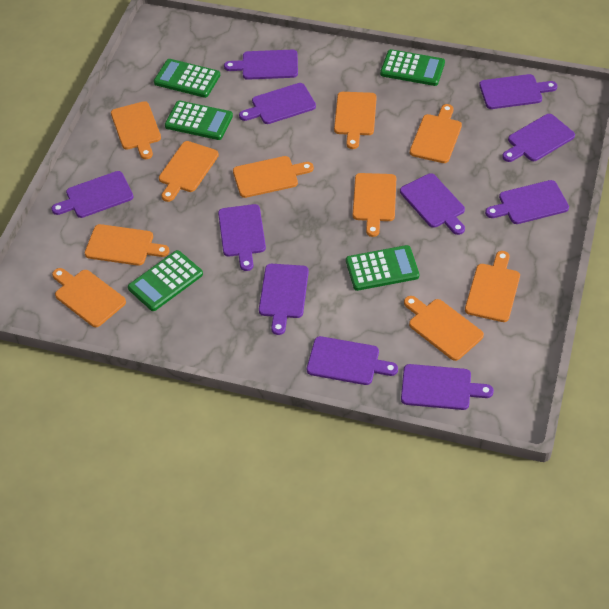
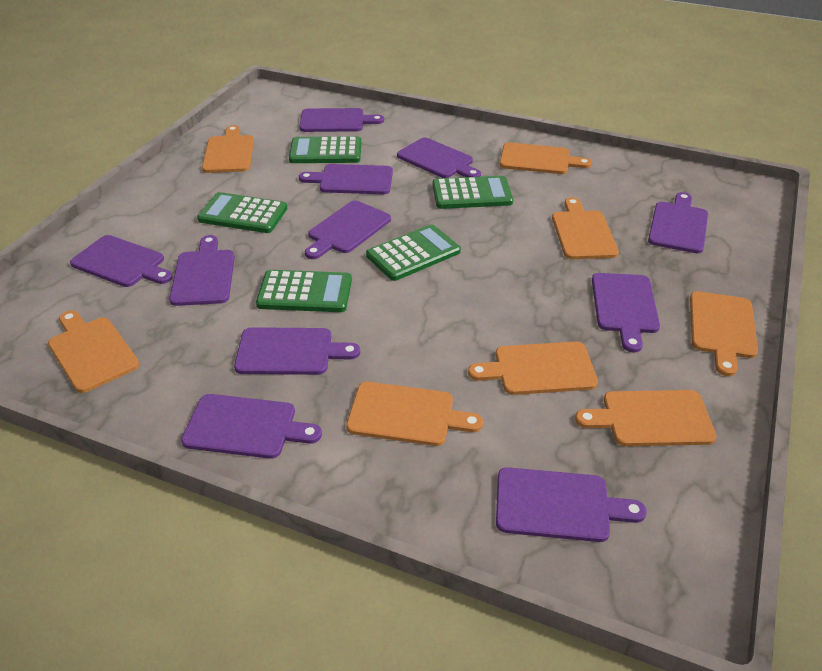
orange cutting board: [52,268,126,327] [85,224,169,266] [111,101,161,159] [159,141,219,202] [233,156,314,198] [334,92,377,149] [353,173,396,237] [404,296,484,361] [410,104,462,163] [465,251,520,322] = 10 -> [48,311,139,393] [202,125,254,173] [346,382,483,446] [468,342,598,395] [500,142,592,174] [552,197,619,259] [575,390,717,446] [690,291,758,376] = 8

